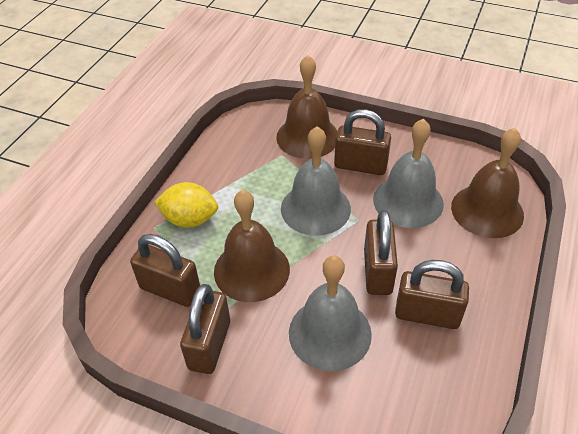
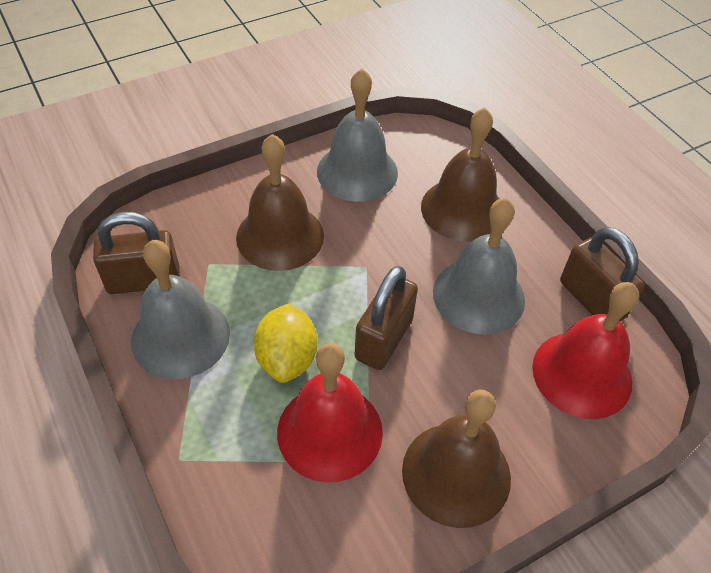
brown padlock: [130,234,200,307] [180,284,230,374] [334,109,391,175] [364,210,398,295] [395,260,469,329] = 5 -> [93,212,180,294] [355,266,418,370] [560,227,644,321] = 3
red bell: none = 0 -> [277,343,383,482] [532,282,639,419] = 2

